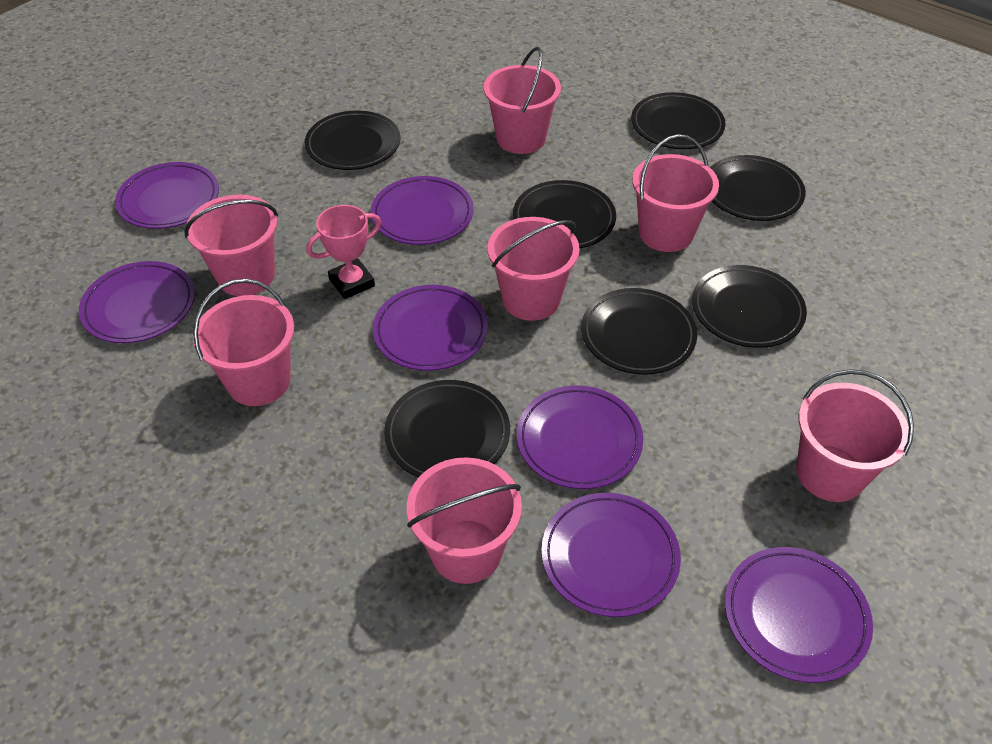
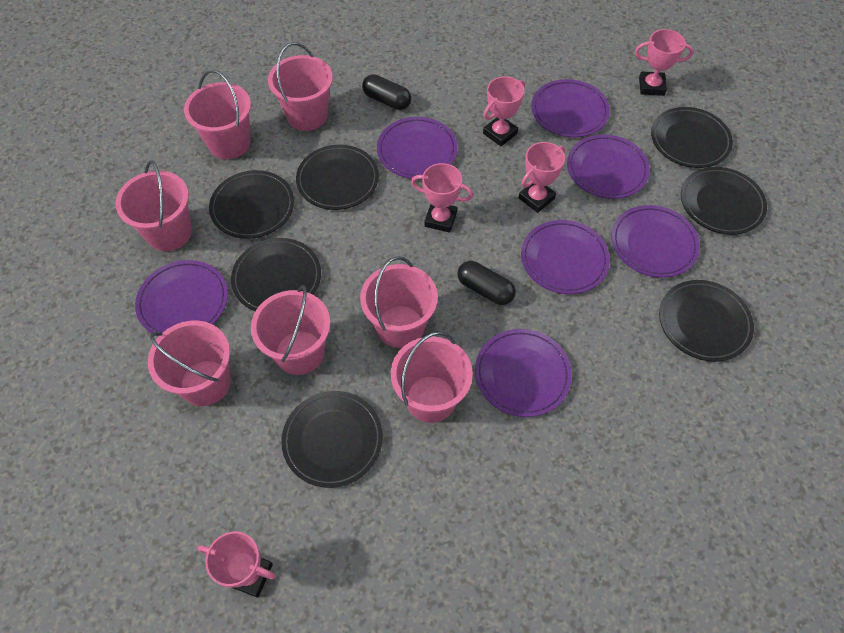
black capsule: none = 0 -> [362,74,411,110] [457,261,516,305] = 2
pink trophy: [307,205,381,299] = 1 -> [198,532,276,598] [411,163,473,233] [483,76,525,146] [518,142,565,213] [635,29,694,96] = 5

